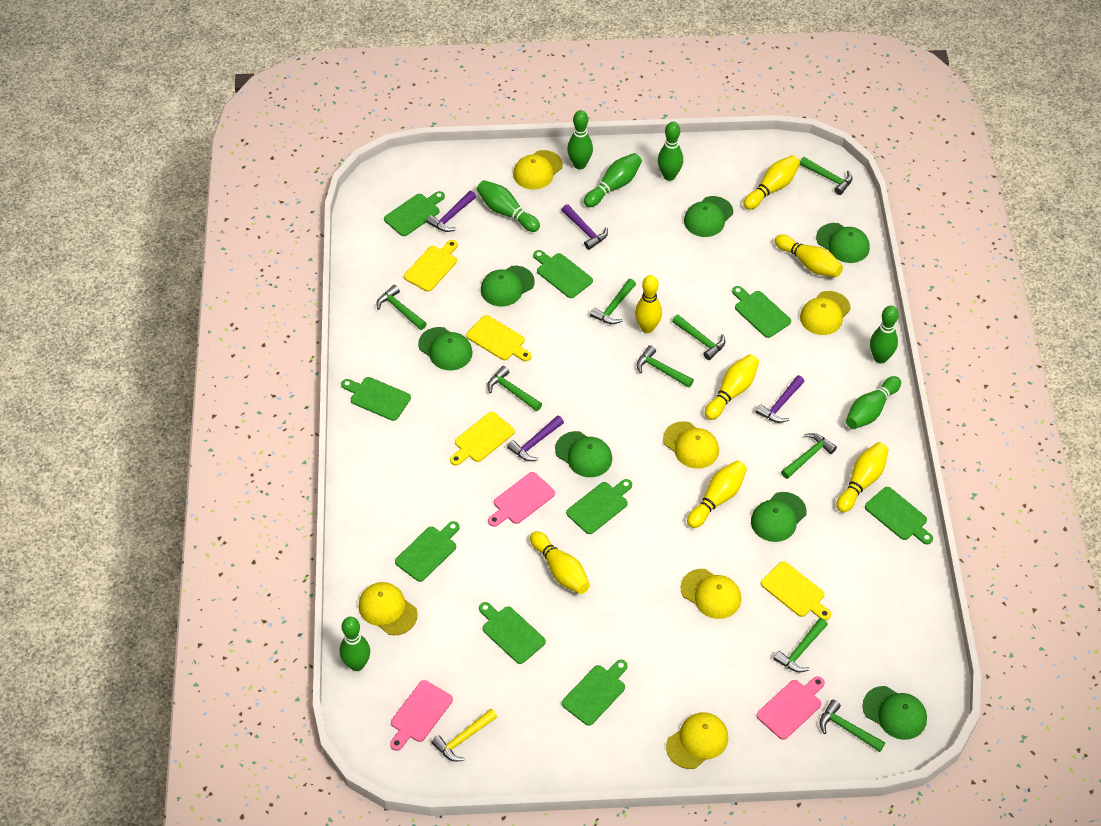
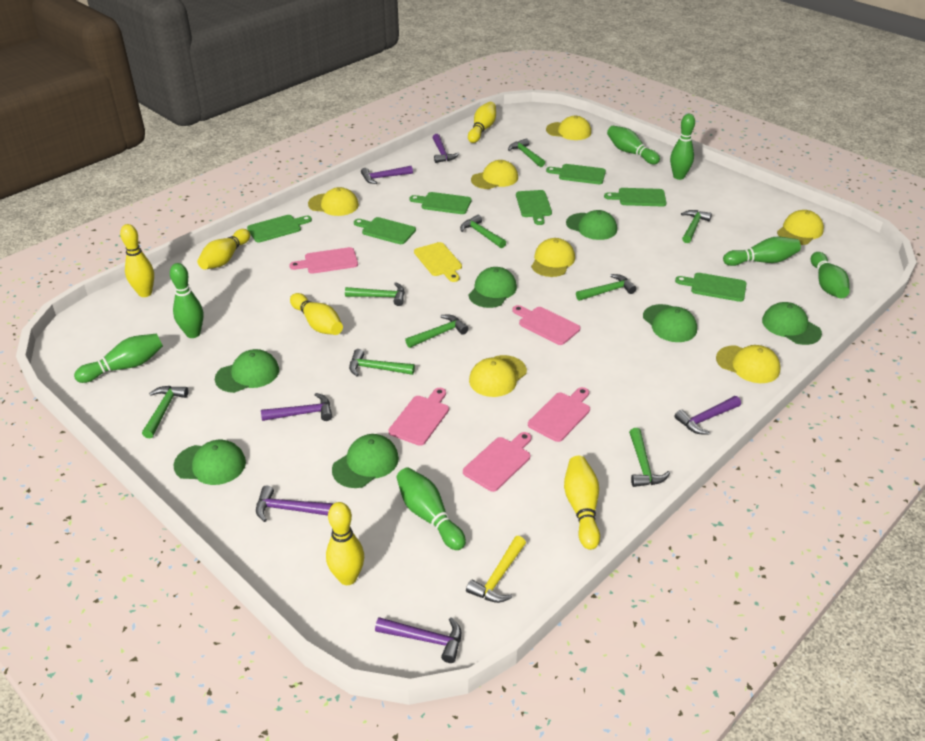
green cutting board: [341,377,411,421] [384,191,445,236] [395,521,459,582] [479,602,546,664] [533,250,593,298] [562,660,628,726] [566,479,632,534] [732,286,791,338] [865,487,933,544] = 9 -> [247,215,312,242] [354,217,416,244] [410,192,472,214] [516,190,552,225] [546,164,606,184] [604,188,666,207] [675,273,747,302] = 7
pink cutting board: [390,680,453,751] [488,472,555,527] [757,676,825,740] = 3 -> [289,247,358,274] [389,388,449,446] [463,432,532,492] [512,305,580,345] [528,387,590,442] = 5
purple hammer: [426,191,476,232] [507,415,564,461] [562,204,608,250] [756,375,805,423] = 4 -> [256,486,333,522] [261,393,332,421] [361,166,413,184] [375,617,461,663] [432,134,459,163] [675,396,741,435] = 6
yellow bowling pin: [530,531,590,594] [635,275,662,333] [687,460,747,528] [705,354,759,420] [743,155,800,210] [775,234,843,277] [836,442,889,513] = 7 -> [120,224,154,297] [197,229,250,269] [290,293,343,335] [326,502,364,585] [468,102,496,143] [564,456,600,550] = 6
yellow cap: [358,582,418,635] [513,150,563,190] [663,421,719,469] [666,712,728,769] [680,569,741,619] [800,291,851,335] = 6 -> [308,187,359,216] [469,355,527,397] [471,160,518,189] [531,238,575,277] [546,116,591,140] [716,345,781,383] [777,210,824,245] = 7
yellow cutting board: [404,240,458,292] [450,412,515,466] [466,315,531,361] [761,561,831,620] = 4 -> [414,242,462,282] = 1

